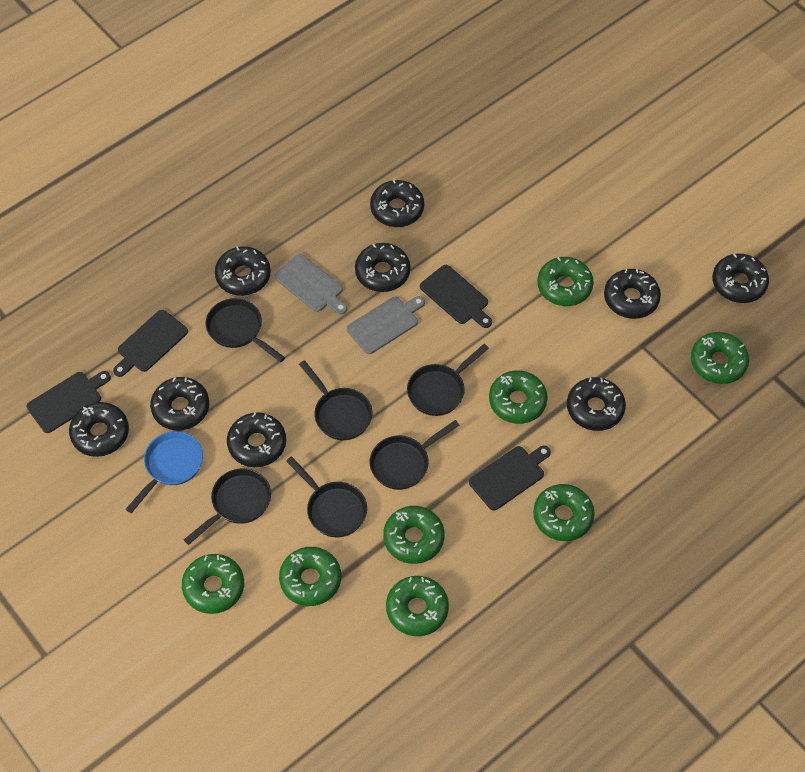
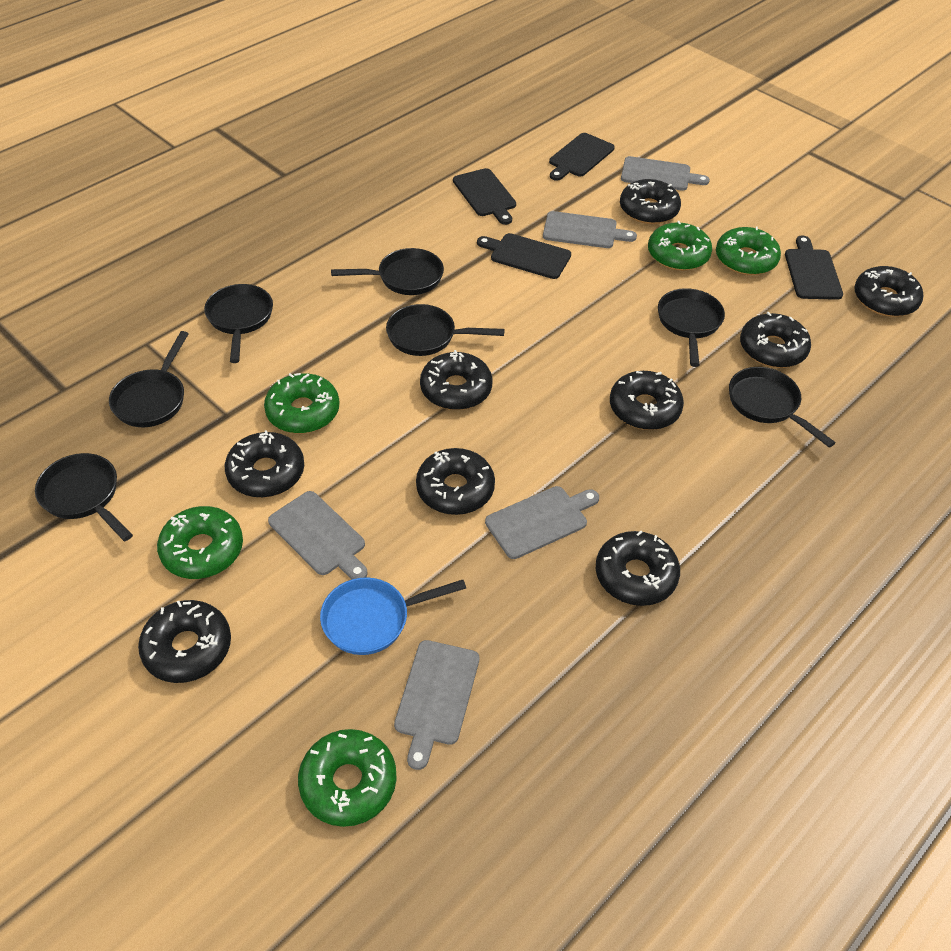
black pan: [184,468,271,545] [206,298,285,362] [286,456,367,537] [299,360,372,440] [370,420,460,490] [407,344,489,416] = 6 -> [35,453,133,541] [109,331,189,427] [204,284,273,363] [331,248,444,295] [386,304,505,356] [658,288,725,367] [729,367,836,447] = 7
green donut: [182,554,244,614] [279,547,341,606] [383,506,445,564] [386,576,449,636] [489,370,548,424] [533,484,595,541] [537,257,594,306] [691,332,749,384] = 8 -> [157,506,243,579] [264,373,340,433] [298,729,397,827] [648,221,712,271] [716,227,781,275] = 5
grey cutting board: [274,254,347,315] [347,296,425,354] = 2 -> [268,491,368,580] [394,640,480,770] [485,486,599,559] [543,211,637,248] [621,156,710,191] = 5

